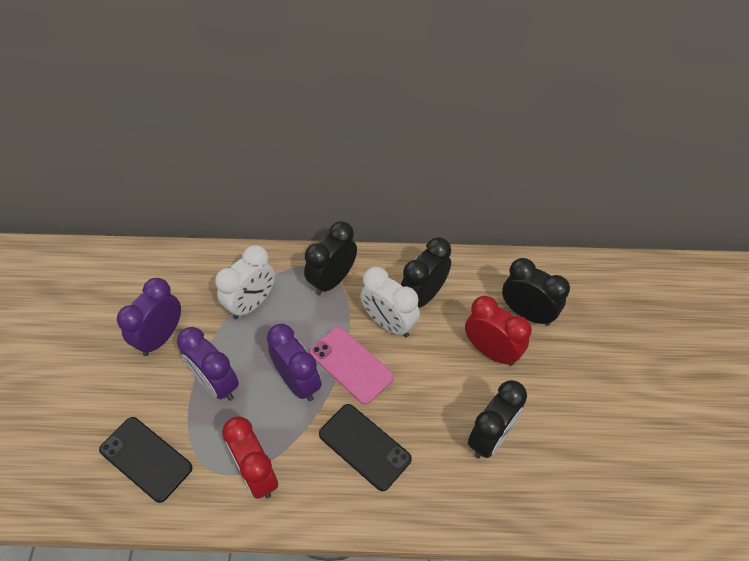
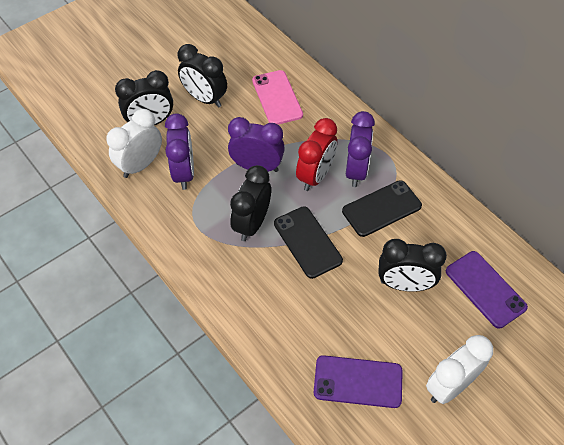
purple phone: none = 0 -> [314,355,403,408] [446,251,528,329] = 2
red clock: [222,416,278,499] [465,296,532,366] = 2 -> [296,118,337,191] = 1

